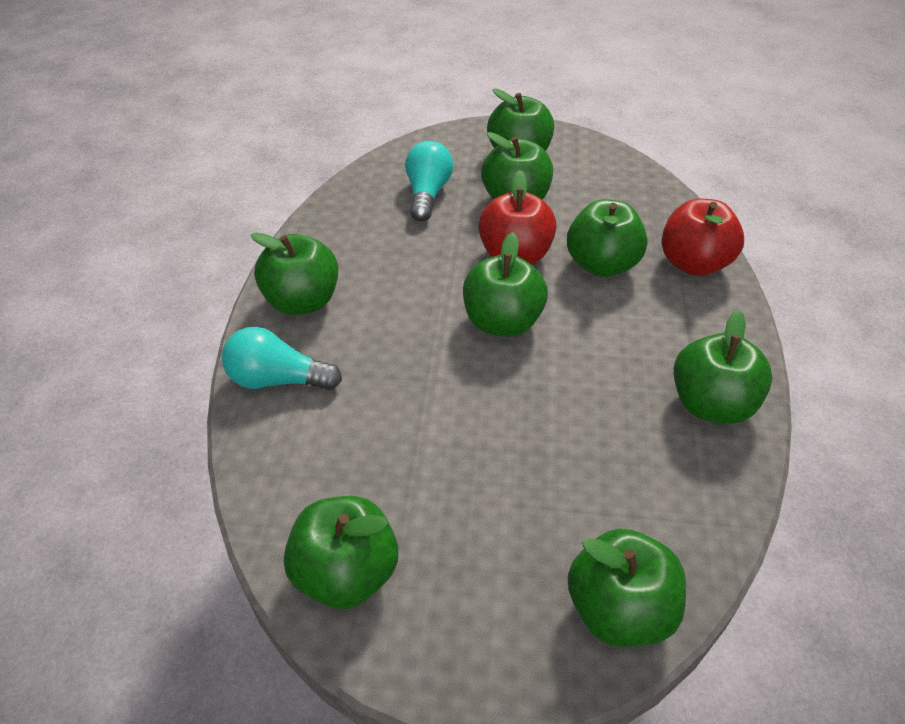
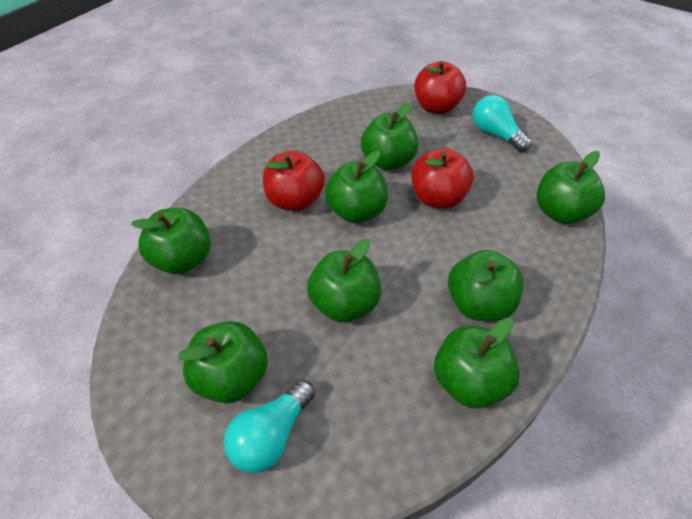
red apple: [478,170,557,265] [662,199,744,276] = 2 -> [263,150,325,211] [411,148,474,209] [415,61,466,114] = 3

